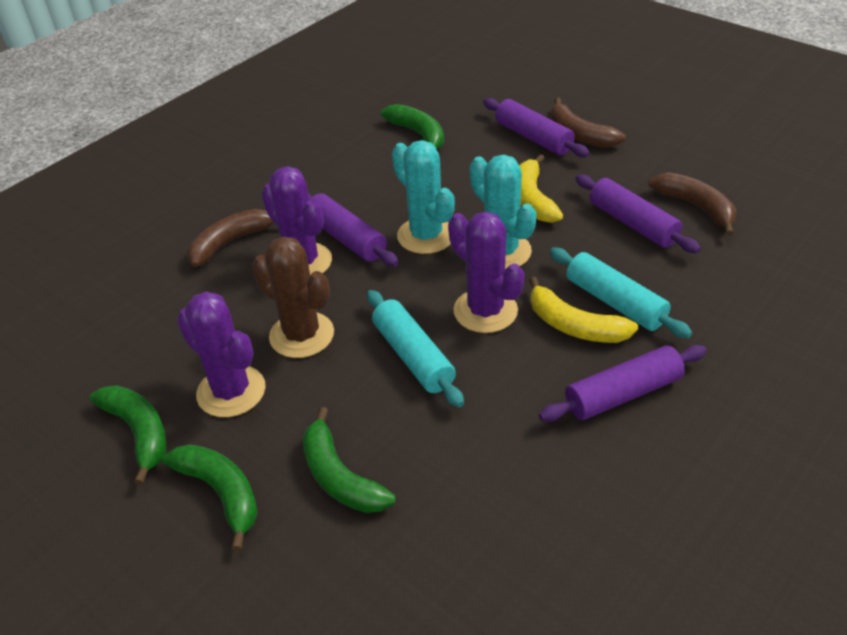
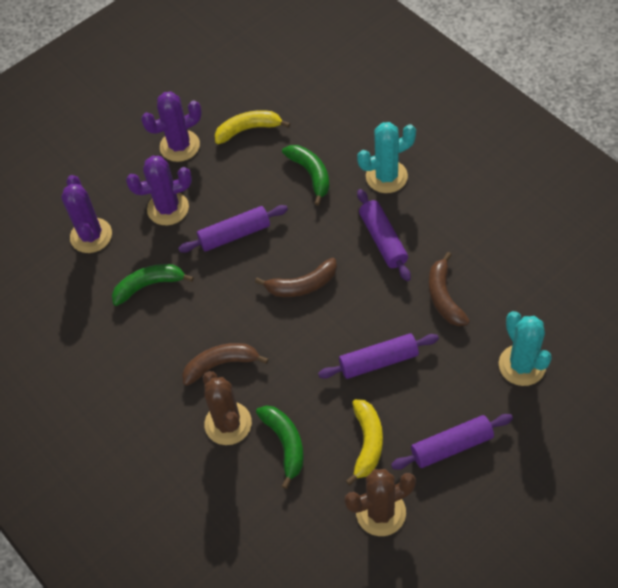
brown cactus: [252,236,334,358] = 1 -> [203,371,252,445] [344,469,416,536] = 2
green banana: [90,385,167,485] [162,444,258,551] [302,407,395,513] [381,104,444,150] = 4 -> [112,264,194,306] [256,405,304,489] [282,145,329,206] = 3
turquoise rolling pin: [367,290,464,407] [550,248,692,338] = 2 -> none = 0

